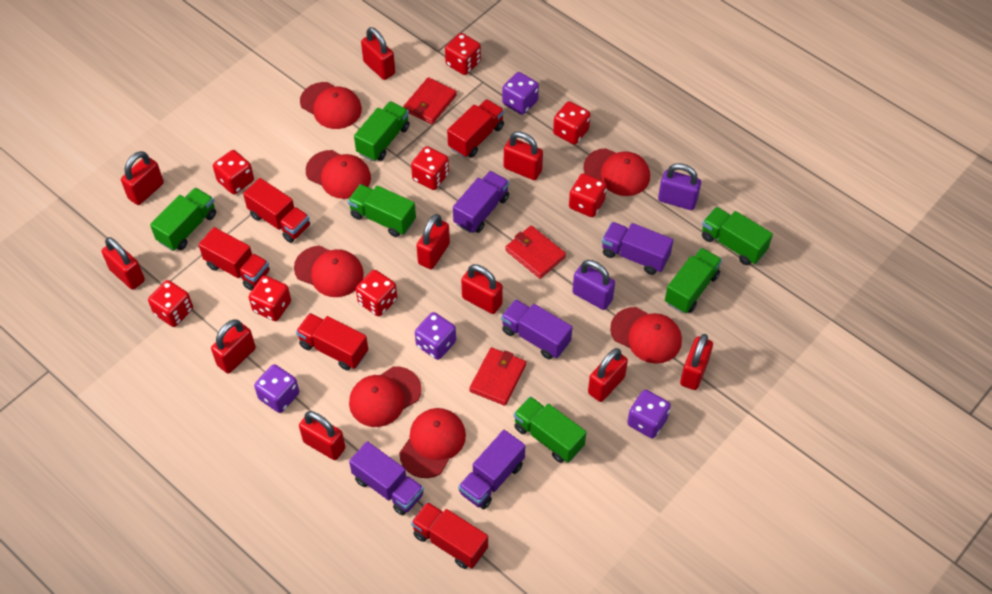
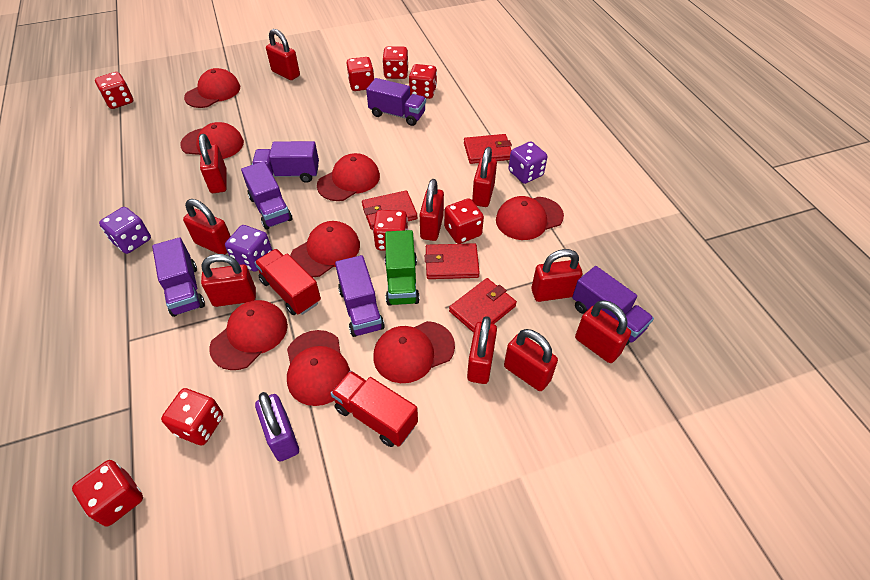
green truck: [150,188,216,251] [348,184,416,237] [354,101,410,161] [514,396,586,463] [665,248,722,313] [702,207,773,265] = 6 -> [385,230,420,306] = 1
purple dice: [254,364,299,413] [415,312,456,360] [502,72,539,115] [627,390,671,438] = 4 -> [99,207,151,254] [225,225,272,272] [508,142,547,184] = 3
purple padlock: [572,260,615,310] [658,163,701,210] = 2 -> [255,392,299,462] = 1
purple truck: [349,441,424,515] [453,171,509,233] [458,430,525,509] [501,299,572,360] [602,222,673,275] = 5 -> [152,237,205,317] [241,161,292,229] [252,141,319,183] [335,255,385,337] [366,78,426,126] [572,266,654,345] = 6
red cap: [294,246,364,297] [300,82,362,129] [306,150,371,199] [349,367,422,427] [399,408,466,478] [584,148,650,196] [610,307,682,364] = 7 -> [180,122,244,159] [184,68,240,108] [209,300,288,370] [287,330,350,406] [290,221,360,277] [317,153,380,201] [373,321,455,383] [496,196,564,240] = 8
red truck: [198,227,270,290] [243,178,310,243] [296,313,368,371] [411,502,488,569] [447,99,504,158] = 5 -> [254,249,321,315] [331,371,418,447] = 2
red wallet: [403,77,457,124] [469,348,526,406] [505,226,566,279] = 3 -> [362,190,417,230] [425,243,480,279] [449,278,517,333] [464,134,512,164] = 4

